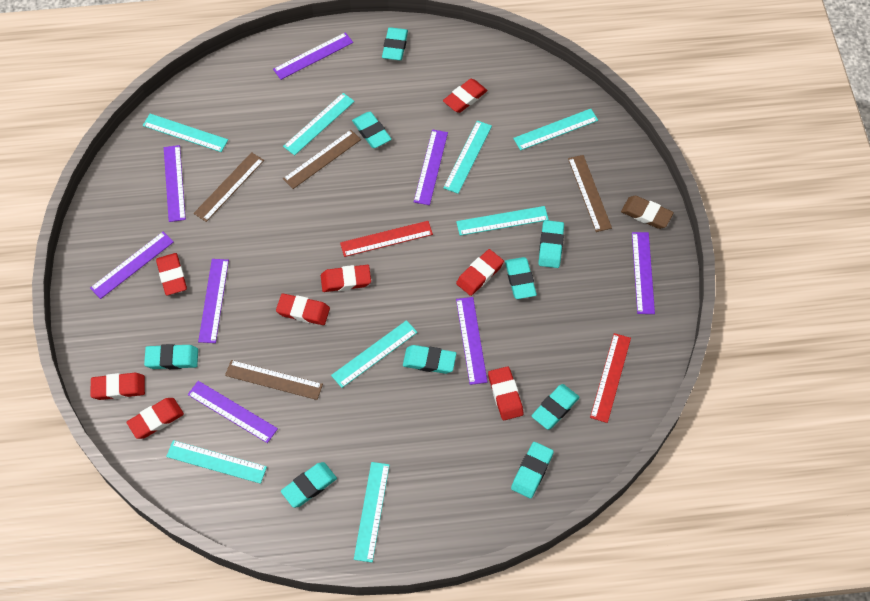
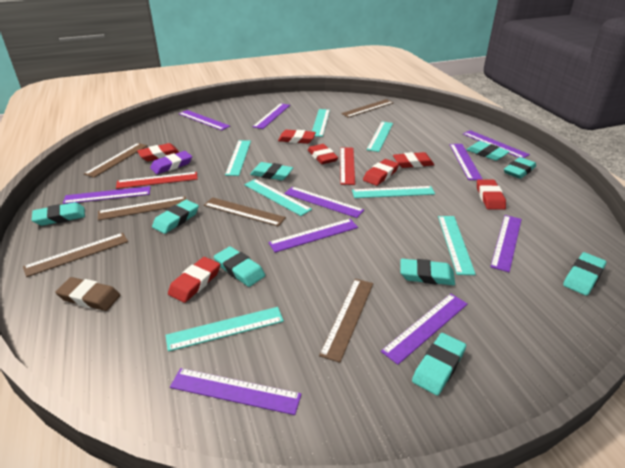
brown ruler: [194,152,264,222] [225,360,323,400] [283,130,361,189] [568,155,612,232] = 4 -> [23,233,128,277] [84,143,148,178] [98,196,186,221] [204,197,286,226] [319,279,373,363] [341,99,394,118] = 6
purple eraser: none = 0 -> [150,151,192,174] = 1
purple ruler: [90,232,174,299] [164,145,186,222] [188,381,278,443] [198,259,229,343] [273,32,353,80] [414,129,448,205] [456,297,487,385] [632,232,655,314] = 8 -> [63,186,150,204] [170,368,301,415] [179,110,230,130] [253,103,290,129] [268,219,358,253] [284,187,364,218] [381,294,468,365] [449,144,482,180] [463,130,530,158] [490,215,522,272] = 10
red eraser: [91,373,145,400] [126,398,184,439] [156,253,187,295] [276,293,330,325] [321,265,371,292] [443,79,488,113] [456,249,504,296] [488,366,523,420] = 8 -> [137,143,179,161] [168,257,220,303] [278,130,316,144] [308,144,338,164] [363,159,399,186] [393,152,434,168] [477,179,506,210] = 7
turquoise ruler: [143,114,228,152] [166,440,267,484] [283,93,355,155] [331,320,418,388] [354,462,390,563] [443,121,492,194] [456,206,549,236] [513,109,598,151] = 8 -> [165,307,284,352] [225,140,251,176] [244,179,312,216] [312,109,330,137] [352,186,435,198] [367,122,393,152] [438,216,476,275] = 7

